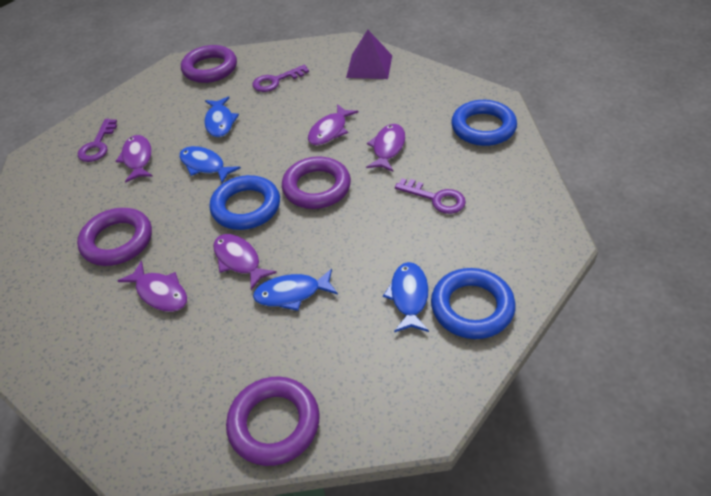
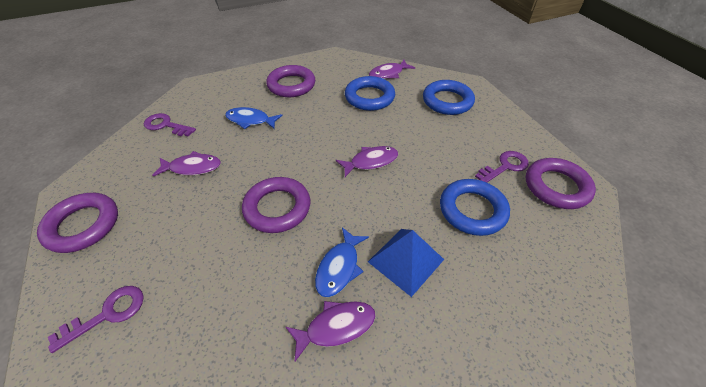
blue fish: [179,146,241,183] [204,96,239,137] [253,269,338,311] [383,262,429,332] = 4 -> [225,107,282,129] [315,227,369,297] = 2
blue pyramid: none = 0 -> [368,229,444,297] = 1
purple fish: [115,135,153,183] [118,261,187,312] [213,234,277,290] [308,104,358,146] [366,124,405,172] = 5 -> [152,151,221,176] [286,301,376,361] [336,146,398,177] [369,60,415,79] = 4
purple pyramid: [346,30,392,79] = 1 -> none = 0

